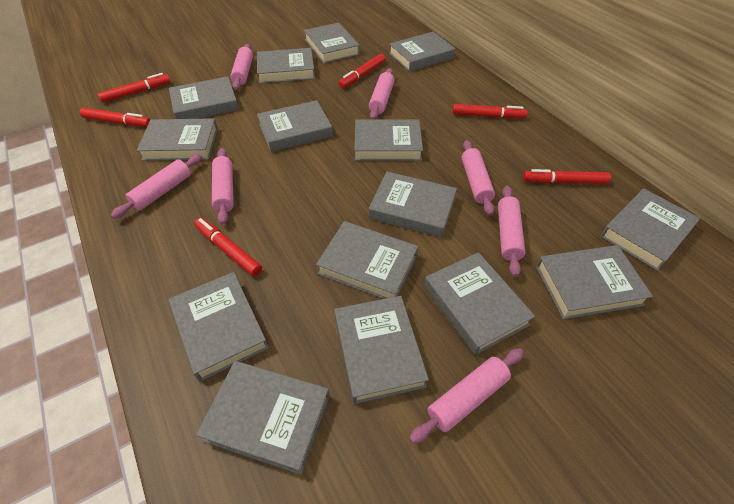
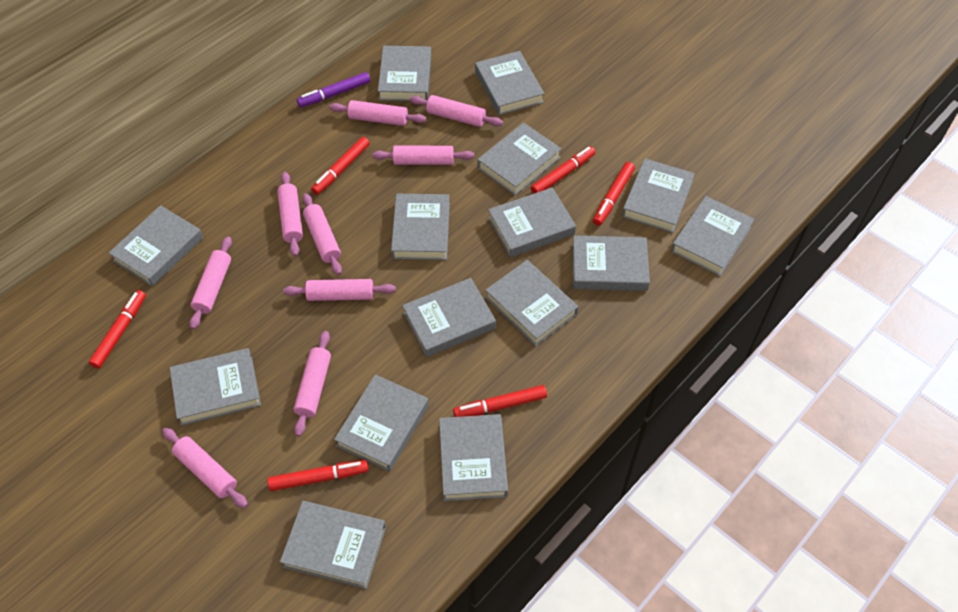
pink rolling pin: [111,154,202,219] [212,148,234,224] [230,44,253,90] [369,68,395,119] [409,348,524,444] [462,140,495,216] [498,186,526,277] = 7 -> [162,428,248,508] [189,236,232,329] [277,172,303,256] [283,279,396,301] [294,331,331,437] [302,193,342,275] [329,100,427,126] [372,146,474,165] [410,95,503,127] = 9
purple marker: none = 0 -> [297,72,370,107] = 1

